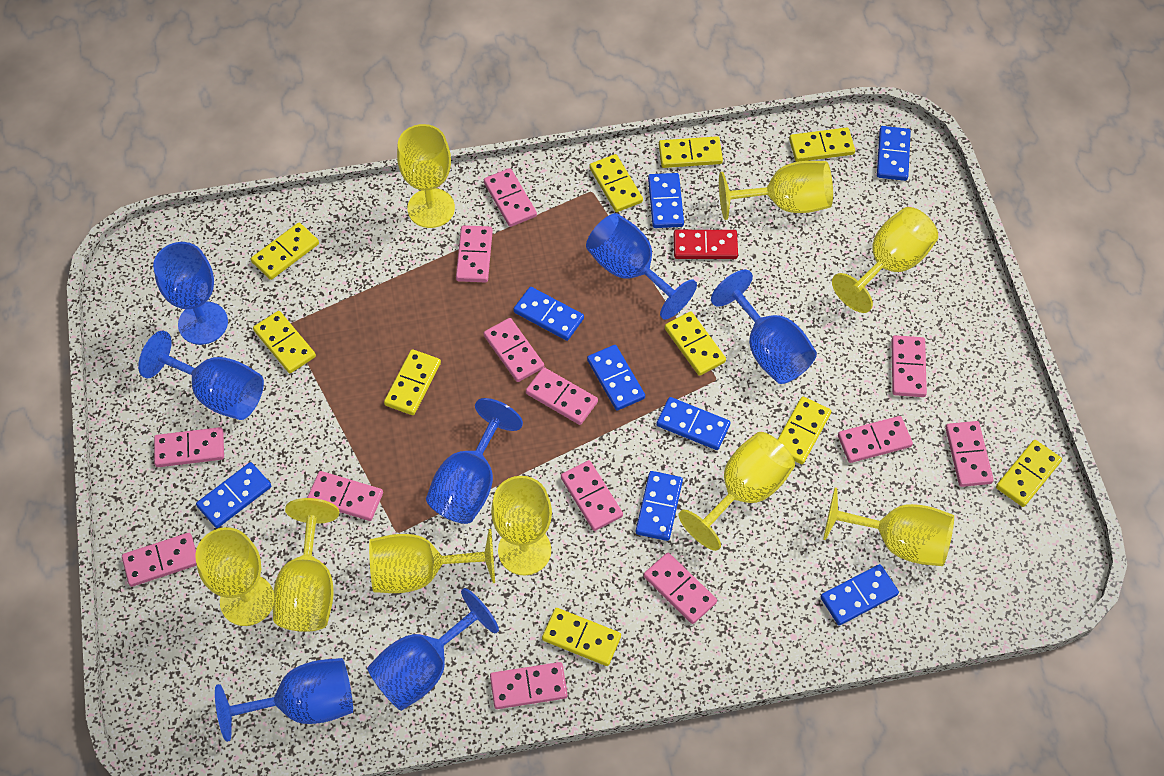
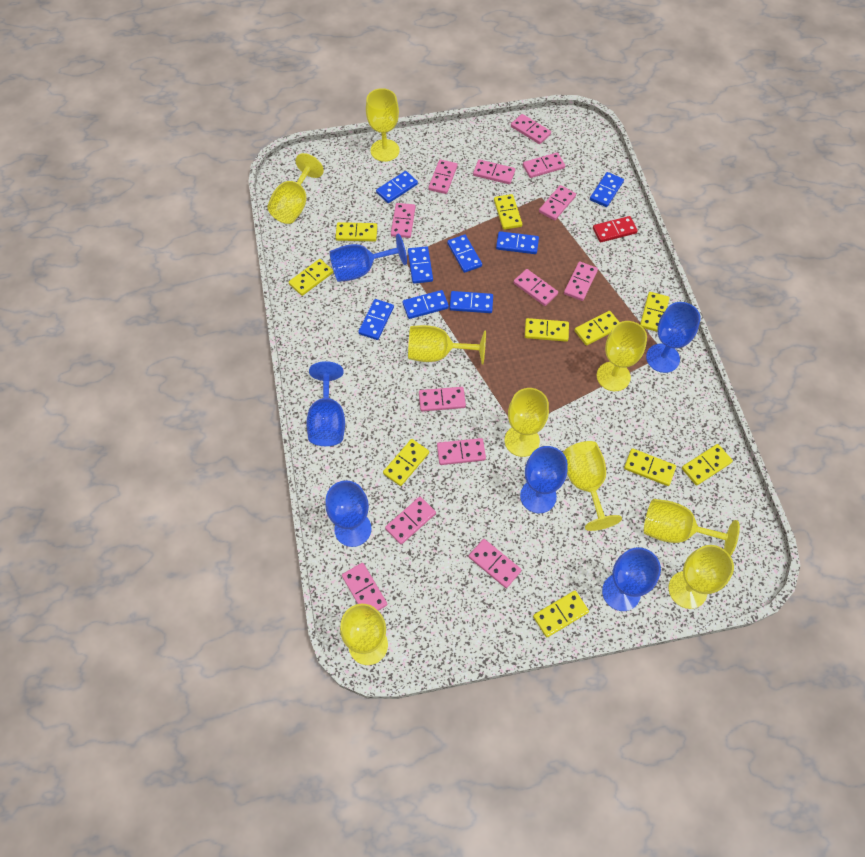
blue goblet: [138,331,264,420] [153,242,228,345] [215,658,353,742] [367,588,499,711] [426,398,523,524] [586,213,697,320] [711,270,817,384] = 7 -> [306,361,345,446] [325,481,371,547] [330,233,407,282] [520,446,568,513] [602,547,661,611] [646,302,701,373] = 6

